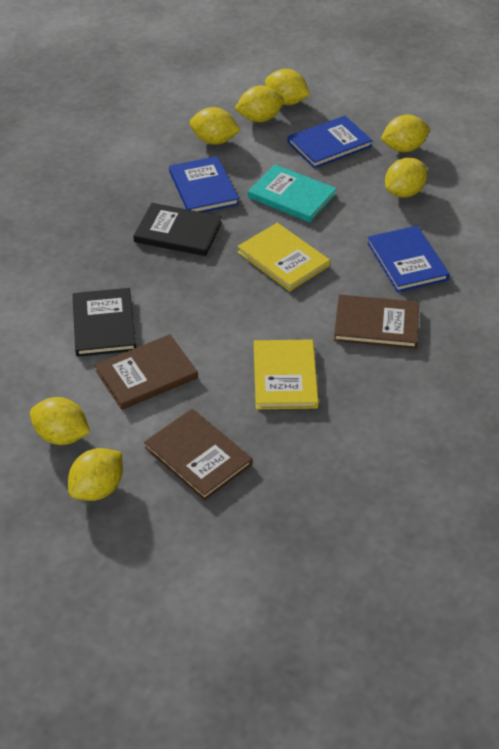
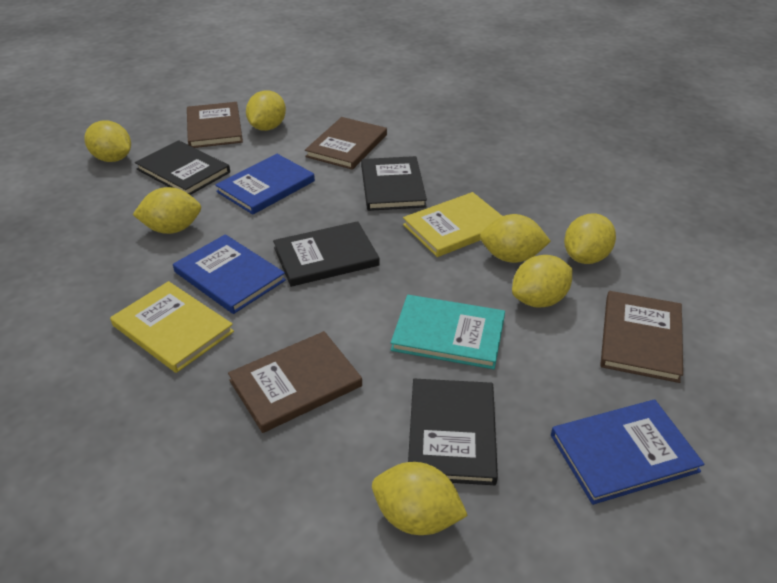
black book: [73,288,136,357] [133,203,222,256] = 2 -> [135,140,230,195] [273,221,379,287] [361,156,427,211] [408,379,498,485] = 4
brown book: [95,334,198,410] [144,409,252,501] [334,295,419,349] = 3 -> [187,102,243,148] [228,331,362,433] [305,117,387,170] [600,291,683,383] = 4

